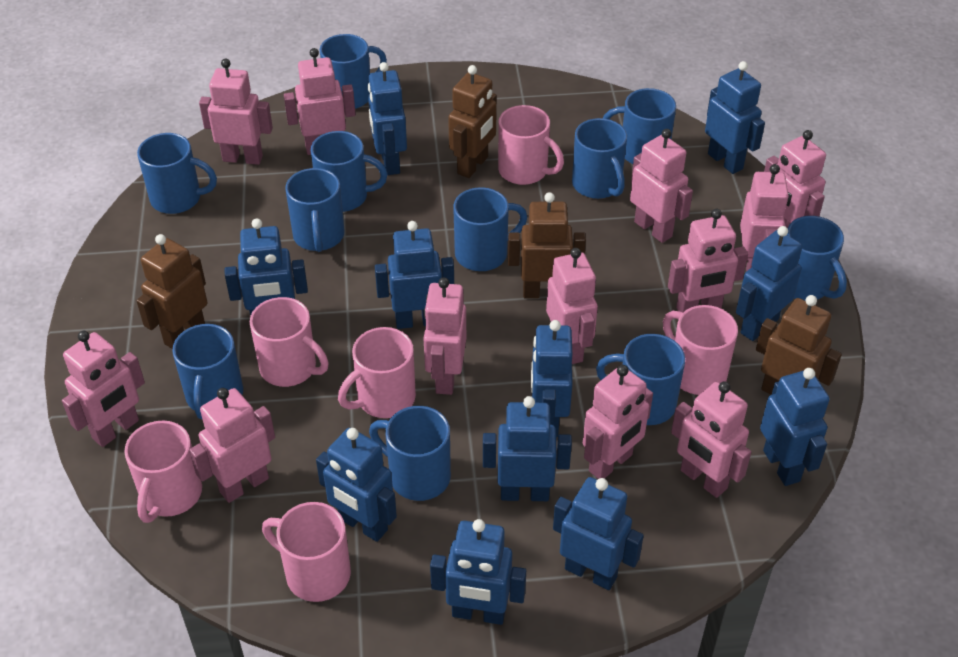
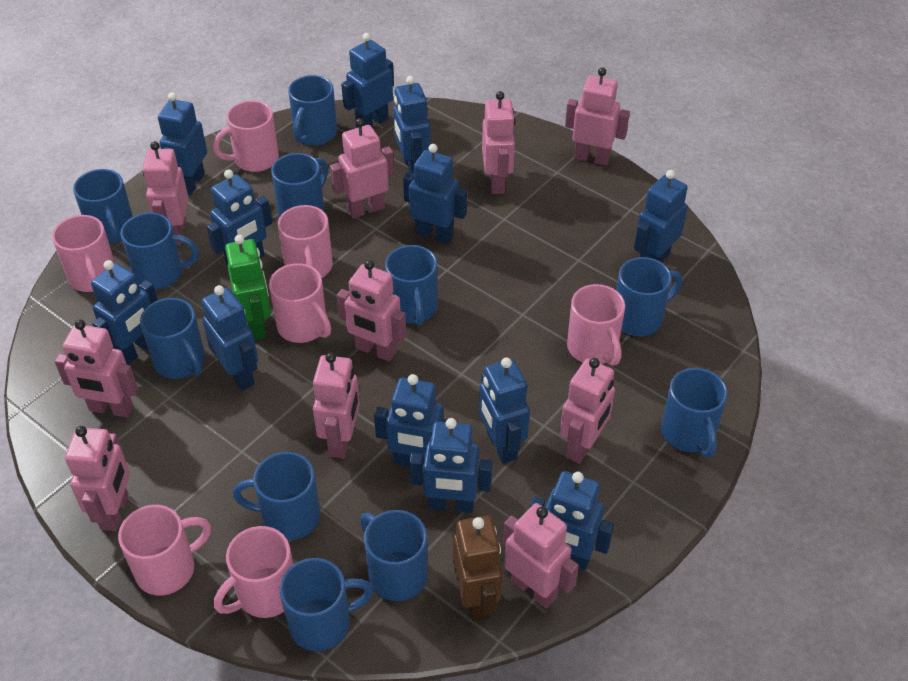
blue robot: [225,218,308,316] [316,428,397,542] [368,62,407,175] [375,221,454,329] [430,519,526,625] [483,396,572,501] [531,320,573,437] [553,477,644,590] [705,61,765,174] [736,226,802,341] [760,368,830,486] = 11 -> [91,260,158,365] [158,92,207,196] [201,285,258,391] [207,170,272,267] [341,33,394,128] [374,374,447,467] [393,76,431,174] [403,144,467,244] [409,418,492,513] [479,357,530,464] [530,471,614,570] [634,170,688,261] = 12
brown robot: [136,234,207,349] [448,65,497,178] [508,192,586,299] [756,295,842,395] = 4 -> [453,515,502,622] = 1
green robot: none = 0 -> [225,235,271,340] = 1
pink mug: [124,421,202,523] [250,297,329,387] [262,502,351,602] [338,327,416,418] [498,105,564,185] [663,305,738,395] = 6 -> [52,215,115,292] [118,505,211,596] [213,100,279,172] [214,526,293,618] [269,263,331,343] [278,205,333,278] [567,284,625,366] = 7
pink robot: [62,331,145,447] [189,388,275,503] [199,59,273,165] [284,48,356,155] [424,277,466,395] [546,248,598,364] [583,365,653,479] [630,129,693,243] [668,209,748,312] [671,381,751,498] [740,164,789,272] [764,130,826,228] = 12 -> [55,319,138,417] [65,426,130,531] [143,141,188,245] [313,352,360,458] [330,118,394,219] [337,260,406,362] [482,91,515,194] [503,503,579,608] [560,358,615,464] [565,67,630,166] = 10

